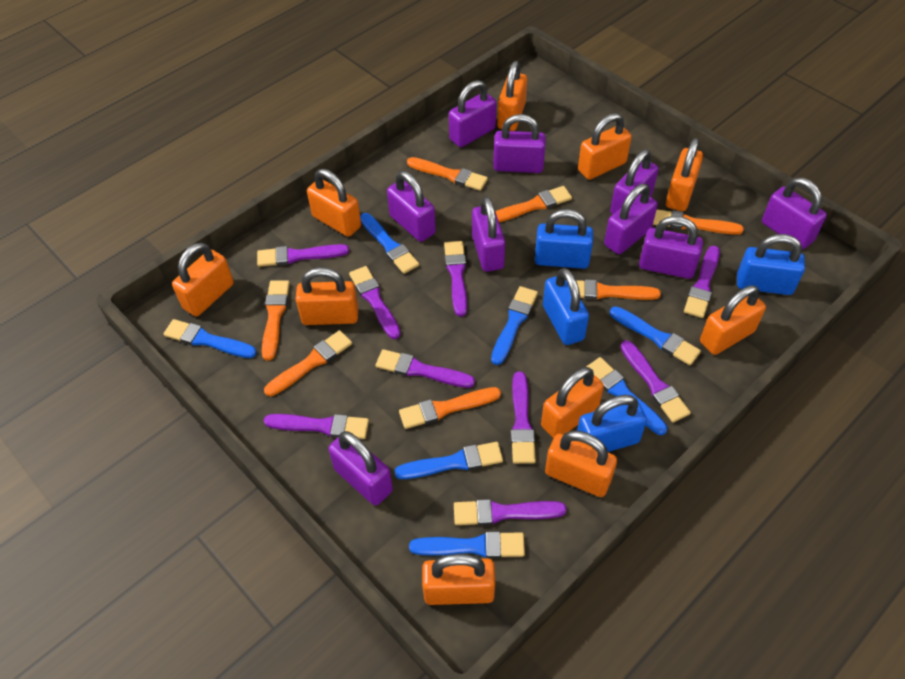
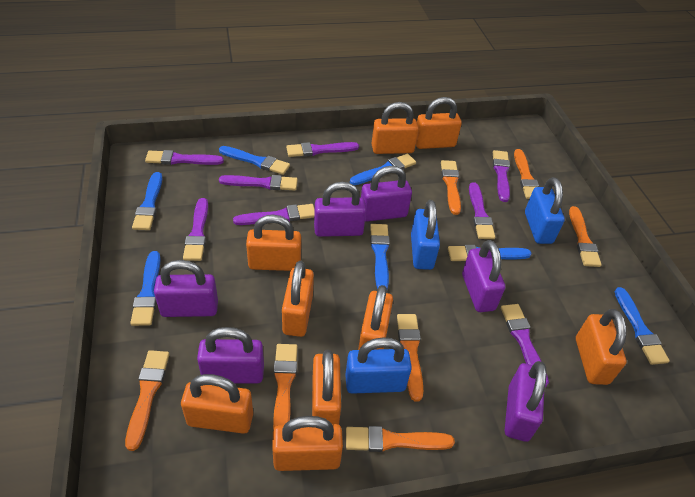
blue padlock: [535,209,593,269] [543,268,589,345] [577,395,647,452] [737,234,805,295] = 4 -> [345,337,412,394] [411,200,440,270] [525,177,565,244] = 3
orange padlock: [172,243,234,317] [295,267,358,325] [307,169,361,237] [422,554,495,605] [497,61,527,131] [541,367,604,438] [545,430,617,497] [578,113,632,180] [666,138,703,211] [700,286,766,355] = 10 -> [181,374,253,434] [246,215,301,271] [272,416,343,471] [282,261,314,337] [312,350,341,425] [358,285,393,350] [371,102,419,154] [416,97,462,149] [576,309,627,385] = 9
purple brush: [257,244,349,267] [264,414,369,439] [349,266,401,339] [376,349,475,388] [444,241,467,317] [454,499,567,525] [511,371,536,464] [621,340,691,423] [684,245,720,318] = 9 -> [145,150,224,165] [183,198,208,261] [219,175,298,190] [233,204,315,225] [286,142,359,157] [469,182,495,239] [493,150,510,202] [501,304,549,387] = 8
purple padlock: [328,431,393,506] [387,171,436,242] [449,80,496,147] [472,196,505,272] [493,114,546,173] [604,184,658,254] [610,149,659,214] [639,216,703,279] [762,177,827,249] = 9 -> [154,260,218,317] [197,327,264,384] [314,182,366,237] [361,166,412,222] [462,240,505,312] [505,361,547,442] = 6

